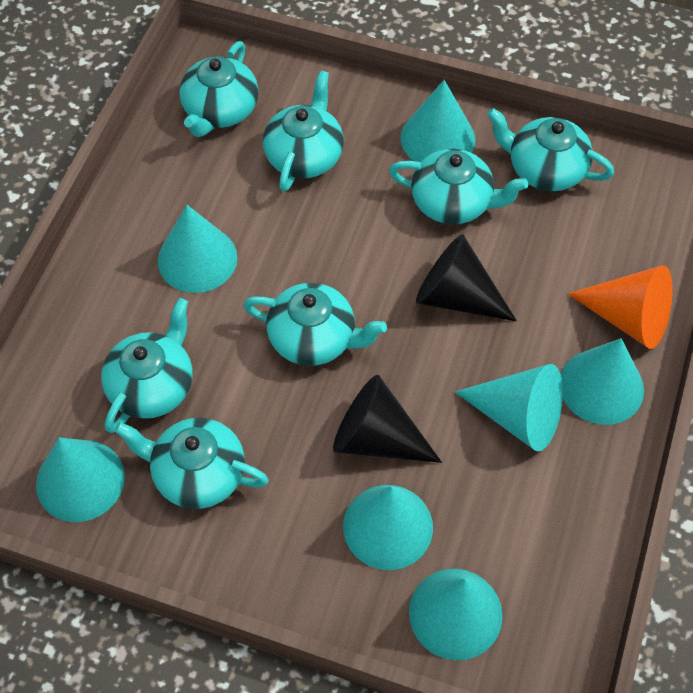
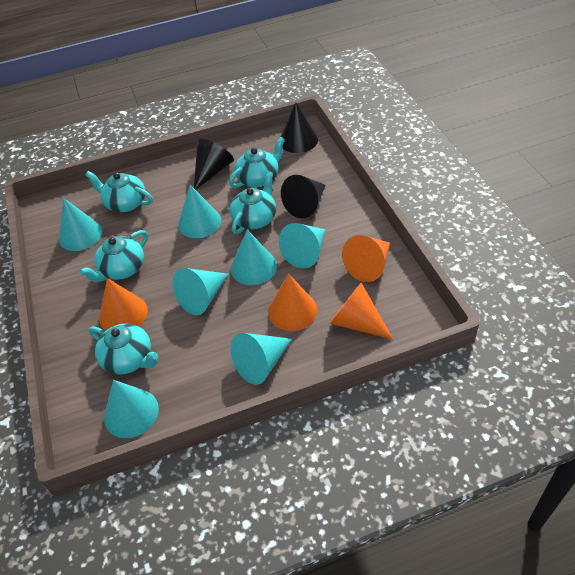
black cone: [333,375,442,463] [416,234,517,321] = 2 -> [194,139,234,190] [281,102,318,153] [281,175,325,218] = 3
orange cone: [568,265,672,349] = 1 -> [99,278,148,331] [268,273,317,331] [330,283,393,339] [342,235,390,282] = 4
turquoise teapot: [101,298,193,433] [114,418,269,509] [179,41,259,137] [243,283,387,366] [263,70,344,192] [389,149,528,224] [487,108,614,191] = 7 -> [79,230,148,282] [85,171,153,212] [89,323,158,375] [229,137,285,188] [230,171,276,234] = 5

